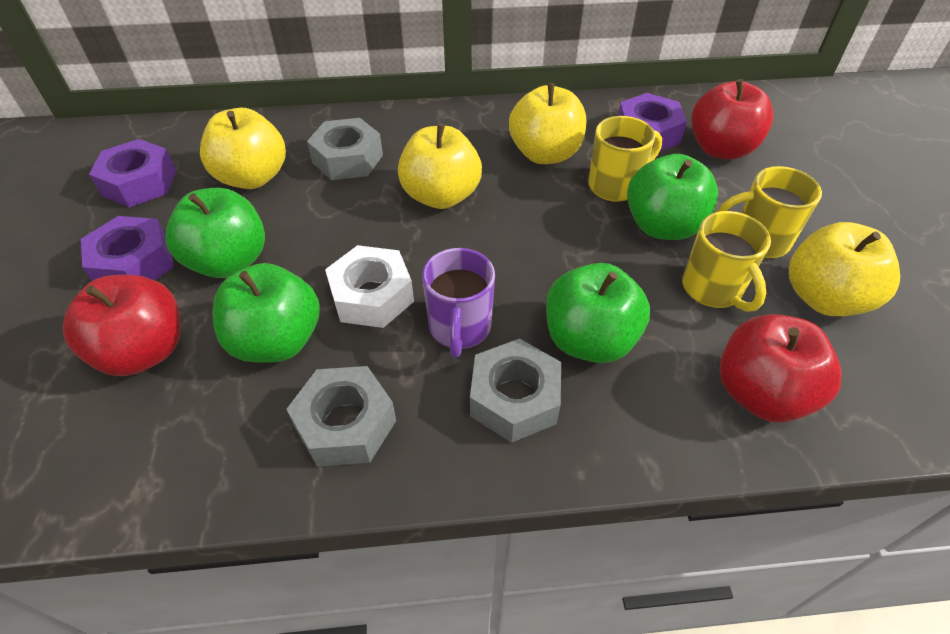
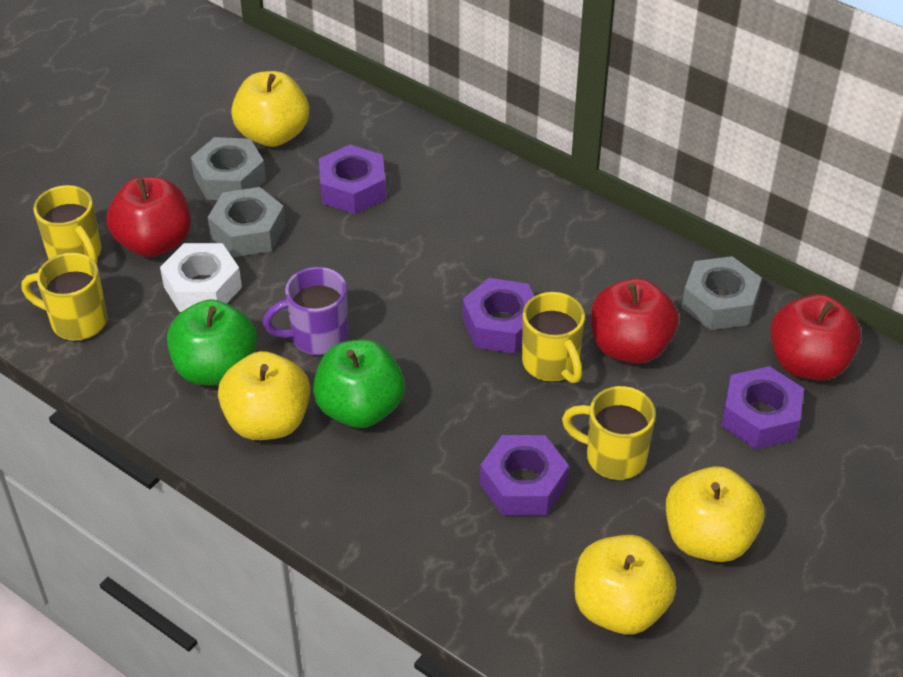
green apple: [166,188,265,278] [212,263,319,363] [546,263,650,363] [627,154,718,240] = 4 -> [167,299,257,385] [313,340,405,428] = 2
purple nut: [81,216,174,281] [89,139,177,208] [618,93,687,151] = 3 -> [319,145,386,214] [462,278,534,354] [480,435,569,516] [721,366,804,449] = 4
yellow mug: [588,116,662,202] [682,211,771,312] [717,166,822,258] = 3 -> [21,253,108,340] [33,185,102,264] [522,292,585,383] [562,386,656,480] = 4

